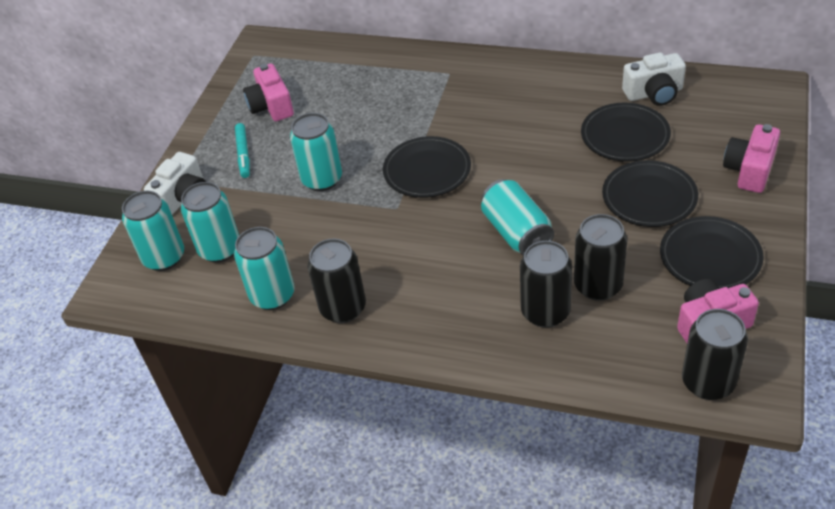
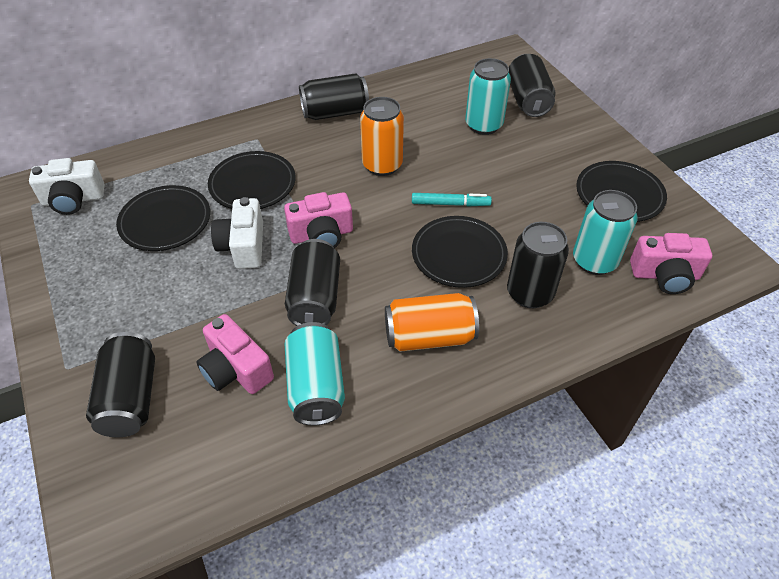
black can: [308,239,366,323] [520,241,572,328] [574,214,628,301] [682,309,748,400] = 4 -> [86,332,155,437] [285,239,340,326] [299,73,369,120] [507,222,569,308] [509,54,555,117] = 5
orange can: none = 0 -> [360,97,404,176] [385,293,479,352] = 2
turquoise can: [122,191,184,271] [181,182,239,263] [234,227,295,310] [290,113,342,191] [481,179,554,256] = 5 -> [285,322,345,426] [465,58,511,135] [573,190,638,275] = 3

